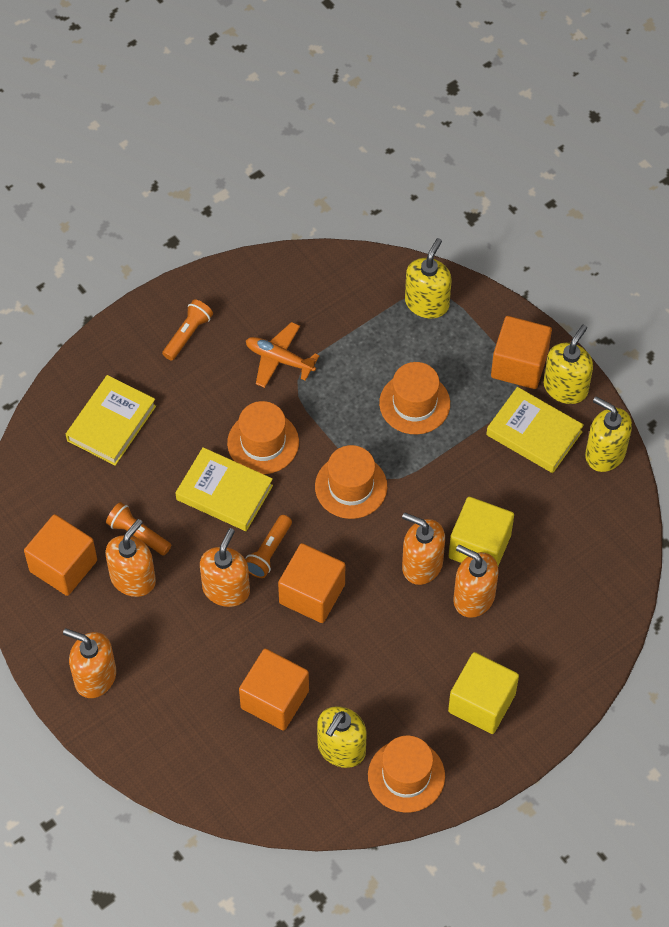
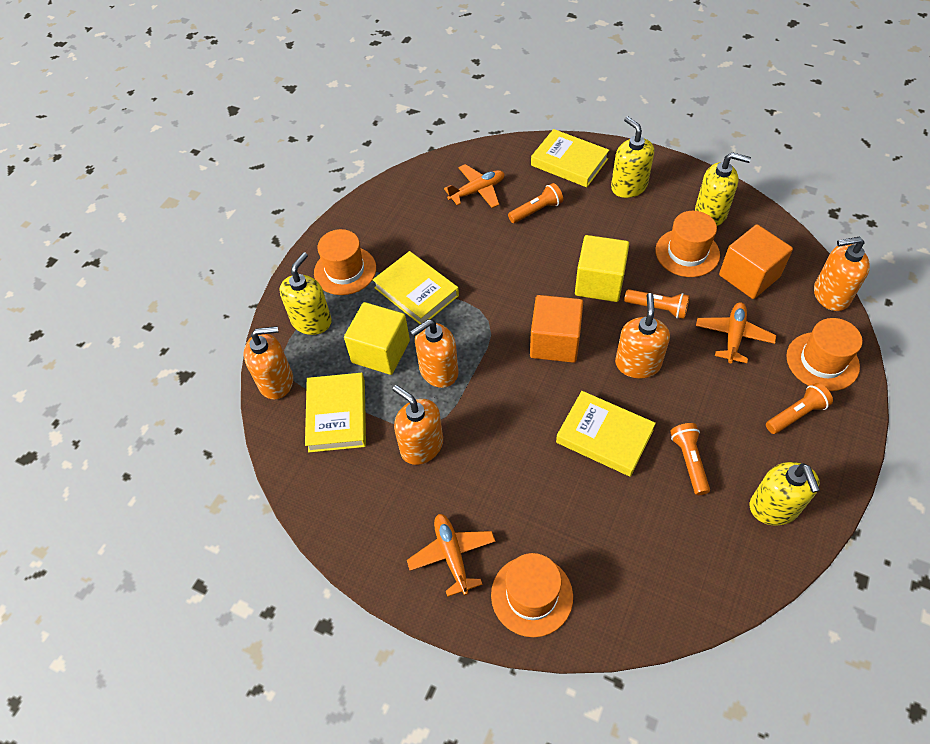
orange cube: [24,514,97,596] [239,649,309,731] [278,543,345,623] [491,316,552,389] = 4 -> [530,295,583,363] [719,224,793,299] = 2
orange flashlight: [106,502,171,555] [162,299,213,361] [245,515,292,578] = 3 -> [508,183,563,223] [624,289,690,319] [670,423,710,495] [766,383,833,434] = 4
orange plane: [246,322,319,388] = 1 -> [407,514,496,597] [444,164,505,208] [696,302,776,363] = 3
yellow book: [66,375,156,466] [175,447,273,531] [486,387,584,473] = 3 -> [305,373,366,453] [373,251,459,324] [531,129,609,187] [556,391,656,477] = 4

